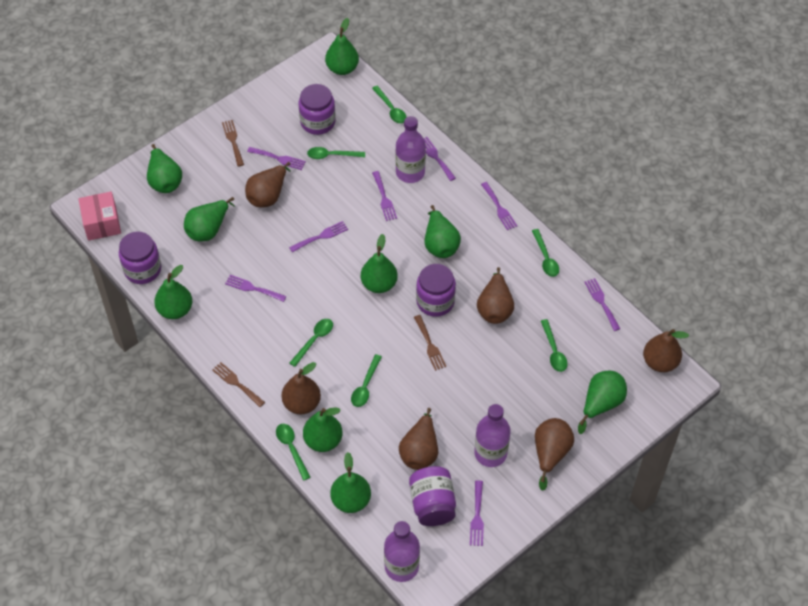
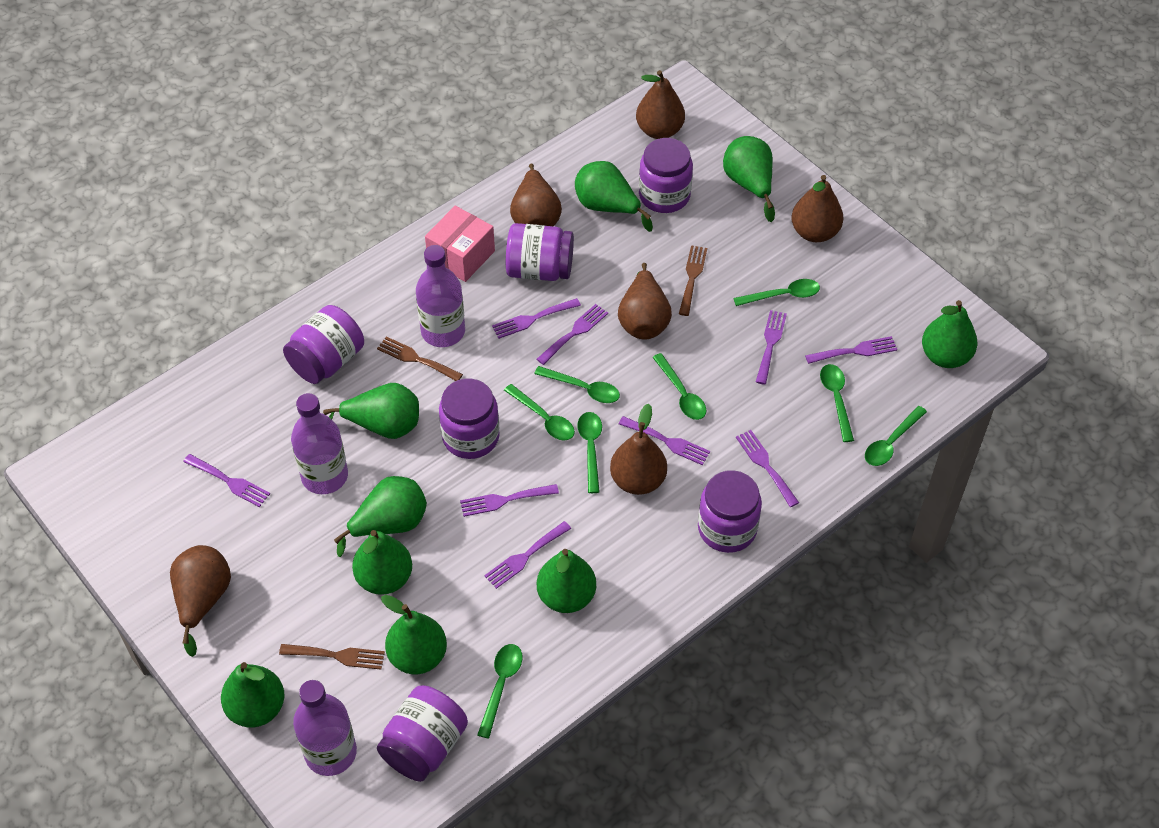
green spoon: [276,424,310,481] [290,319,333,367] [307,147,365,159] [351,354,382,407] [372,86,407,123] [532,229,559,277] [541,319,568,372] = 7 -> [477,644,523,739] [504,384,575,441] [534,366,620,403] [577,412,602,493] [652,353,706,420] [734,279,820,306] [820,364,854,442] [865,406,927,466] = 8
purple fork: [225,275,287,302] [247,147,306,170] [289,221,348,252] [372,171,397,221] [423,137,456,181] [470,480,484,546] [481,182,517,230] [584,278,620,331] = 8 -> [183,454,270,507] [460,484,559,517] [484,521,571,589] [492,298,581,339] [536,304,608,365] [619,416,710,465] [736,430,799,507] [756,310,787,385] [805,336,898,364] = 9
purple jar: [119,232,161,284] [299,84,335,135] [409,466,456,526] [416,264,456,317] = 4 -> [283,305,364,384] [377,685,468,782] [439,378,500,459] [506,223,574,281] [639,138,693,213] [698,470,762,553] = 6

